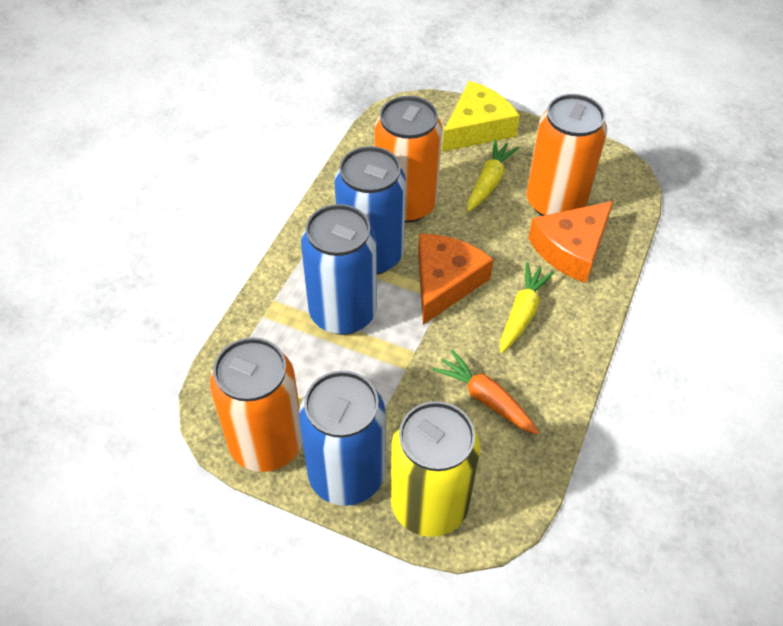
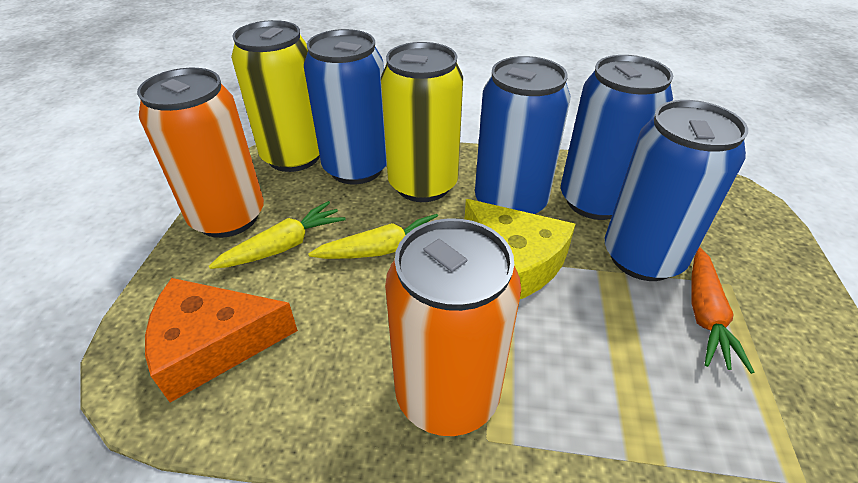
blue can: [299,371,386,506] [301,204,377,335] [334,146,406,275] = 3 -> [304,29,387,184] [475,56,570,214] [561,55,673,220] [605,100,748,281] = 4
orange can: [210,337,303,472] [374,96,443,223] [526,94,607,216] = 3 -> [137,68,264,238] [385,218,521,436] = 2
orange cheese: [418,234,493,325] [528,201,613,283] = 2 -> [145,278,298,403] = 1
yellow can: [391,401,480,537] = 1 -> [231,20,320,172] [381,42,463,202] = 2

